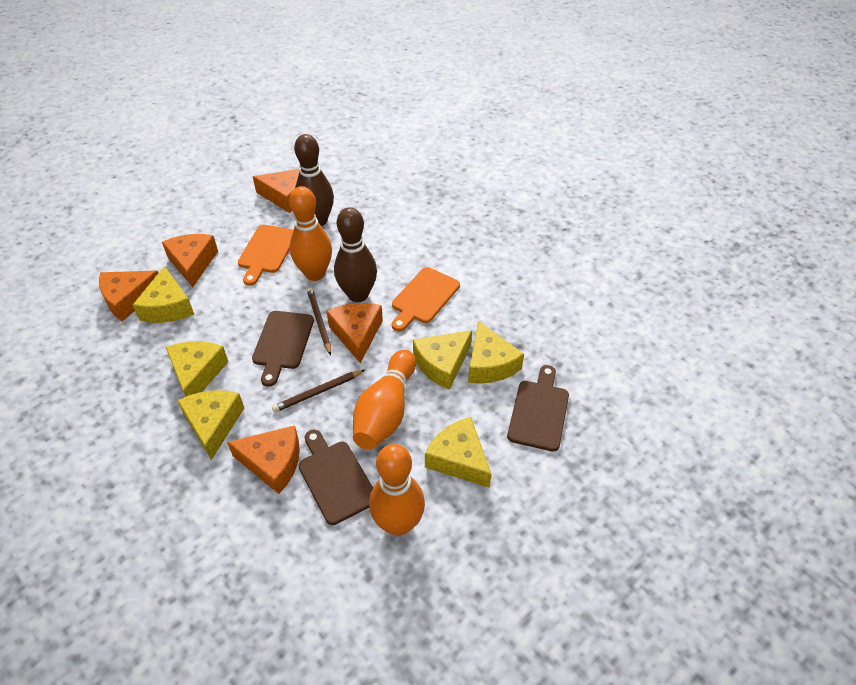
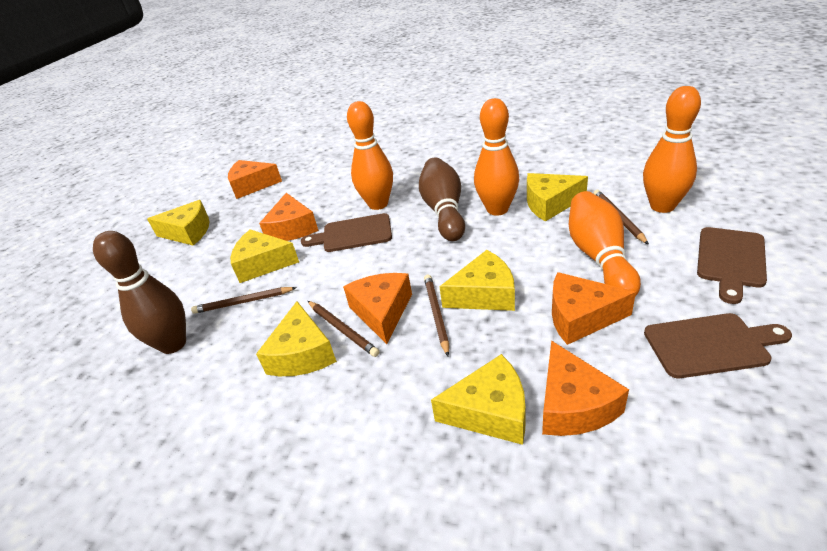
brown pencil: [272,370,365,412] [307,287,331,355] = 2 -> [191,287,297,314] [308,301,380,357] [424,275,449,356] [594,190,649,245] = 4
orange bowling pin: [289,186,332,281] [353,350,416,450] [369,444,425,536] = 3 -> [347,101,393,210] [474,98,519,216] [569,191,641,296] [643,86,701,213] = 4
orange cutting board: [238,225,293,286] [392,267,460,332] = 2 -> none = 0

